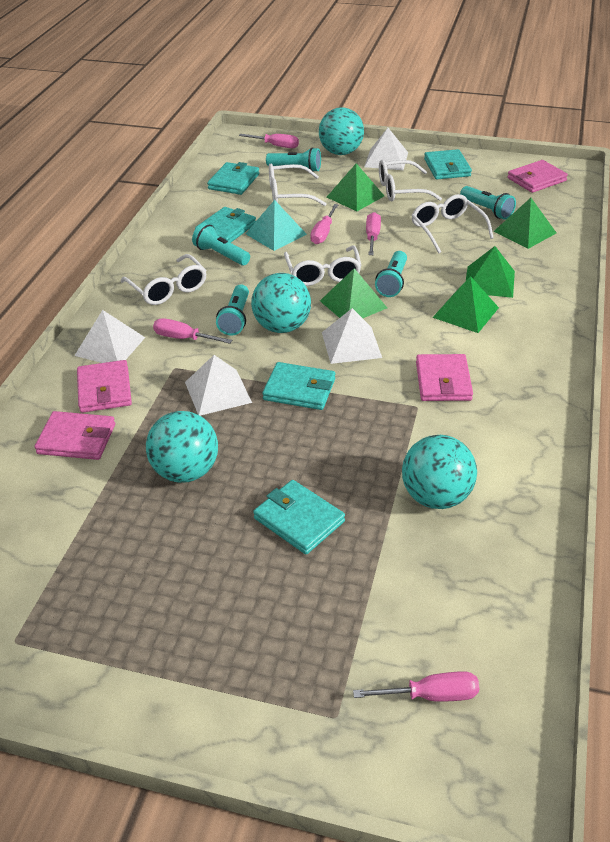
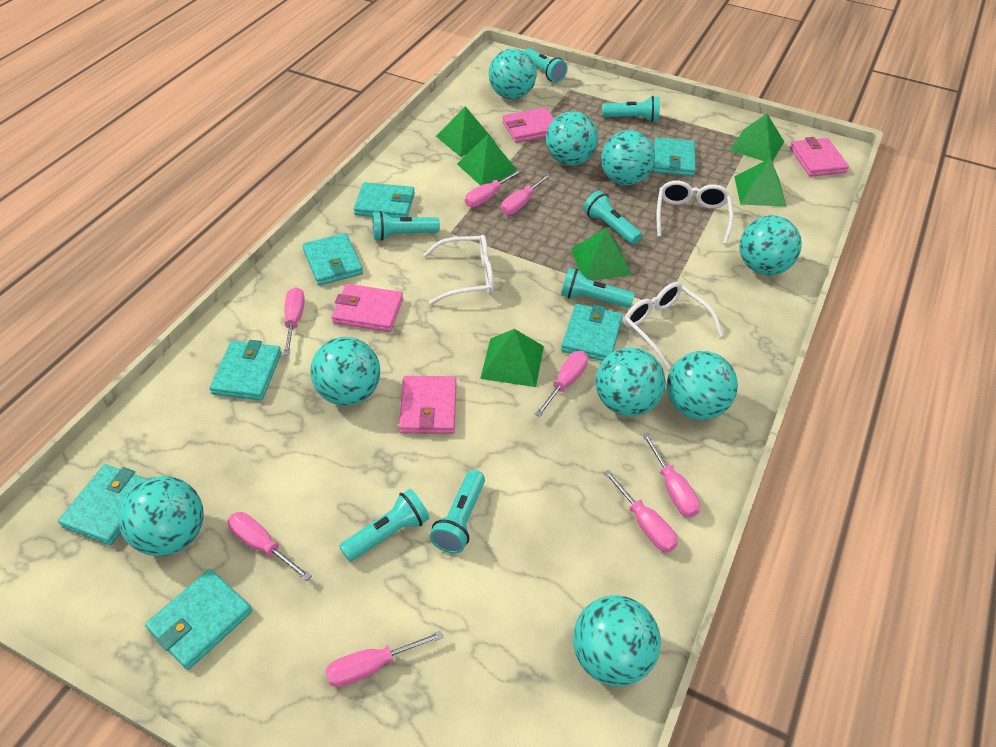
green pyramid: [320,268,387,318] [327,163,384,211] [432,276,499,333] [466,246,515,298] [494,198,556,249] = 5 -> [436,106,495,157] [457,134,517,186] [480,329,544,387] [571,228,632,281] [730,113,784,162] [734,158,787,207] = 6
pink screwdriver: [153,318,232,344] [239,134,299,148] [310,204,338,244] [353,671,479,702] [366,212,381,255] = 5 -> [227,512,312,581] [283,287,305,355] [326,631,444,687] [465,169,522,207] [501,173,551,215] [535,351,588,417] [603,470,678,552] [642,433,700,517] = 8
turquoise ball: [146,411,218,483] [251,273,311,333] [319,107,364,155] [402,435,477,509] = 4 -> [119,476,204,556] [310,337,380,406] [489,48,537,99] [546,111,598,165] [573,595,661,686] [596,347,666,416] [601,130,655,185] [667,351,738,420] [739,215,802,275] = 9
turquoise flashlight: [192,223,250,265] [216,284,249,336] [266,147,321,172] [375,251,407,297] [460,186,516,220] = 5 -> [339,489,429,561] [372,211,440,241] [430,470,485,554] [524,48,568,83] [561,268,635,308] [583,191,642,245] [602,96,660,122] = 7
turquoise pyramid: [246,200,307,251] = 1 -> none = 0
turquoise wallet: [195,207,256,243] [207,162,259,195] [253,480,345,554] [262,362,335,410] [424,149,472,179] = 5 -> [58,464,146,545] [145,569,252,670] [209,340,281,400] [302,233,363,286] [353,182,415,218] [561,304,623,361] [653,137,696,176] = 7
white glasses: [121,254,207,305] [269,164,326,206] [284,245,362,286] [379,160,442,201] [411,194,494,253] = 5 -> [423,235,494,305] [624,282,723,369] [657,181,733,244] = 3
white pyramid: [74,310,145,363] [185,355,252,416] [322,308,382,364] [364,128,408,170] = 4 -> none = 0

